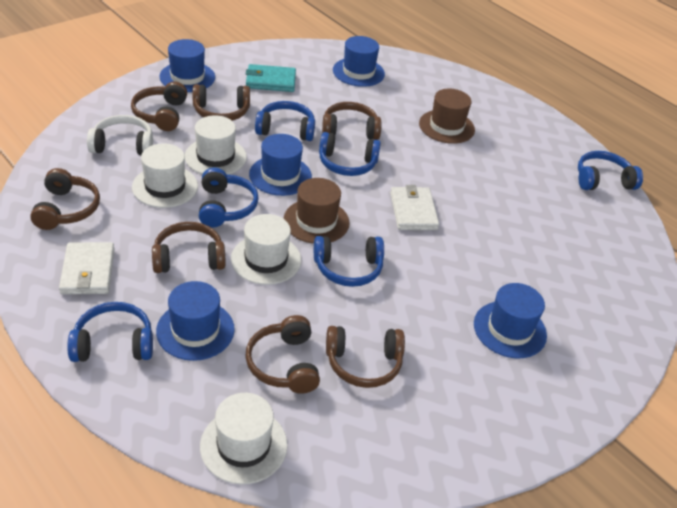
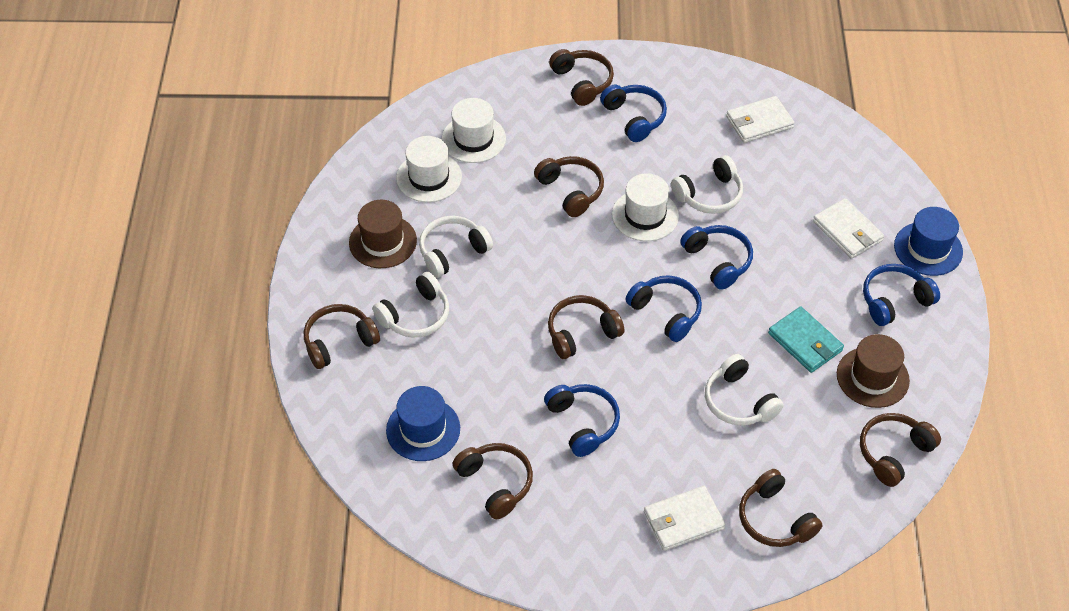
blue hat: [156,281,235,361] [159,39,215,92] [249,134,312,196] [333,36,385,87] [474,283,547,359] = 5 -> [386,386,460,461] [894,207,963,276] = 2
blue headphones: [67,302,153,362] [199,167,259,227] [255,101,315,141] [314,236,384,287] [319,132,381,176] [578,151,643,190] = 6 -> [544,384,620,457] [600,85,667,142] [626,275,702,342] [680,225,753,290] [863,264,940,326] = 5
white hat: [132,144,198,208] [185,115,247,175] [200,393,288,485] [231,214,301,285] = 4 -> [396,136,462,202] [441,98,506,163] [612,174,679,241] = 3
white headphones: [87,115,153,155] = 1 -> [373,272,449,337] [419,216,493,278] [671,155,743,214] [705,354,784,426] = 4
white wallet: [59,242,115,295] [390,185,439,230] = 2 -> [644,486,725,551] [726,96,794,143] [813,198,884,259] = 3

